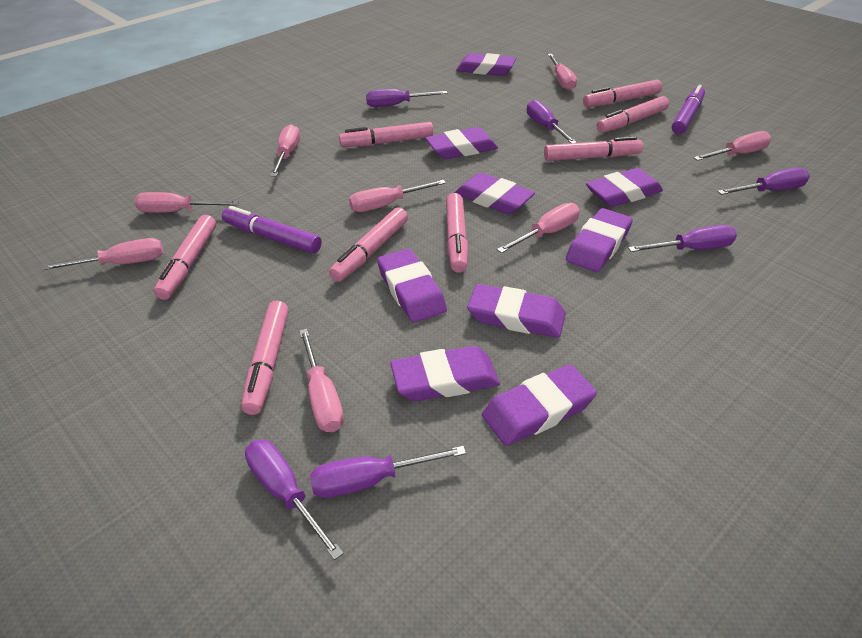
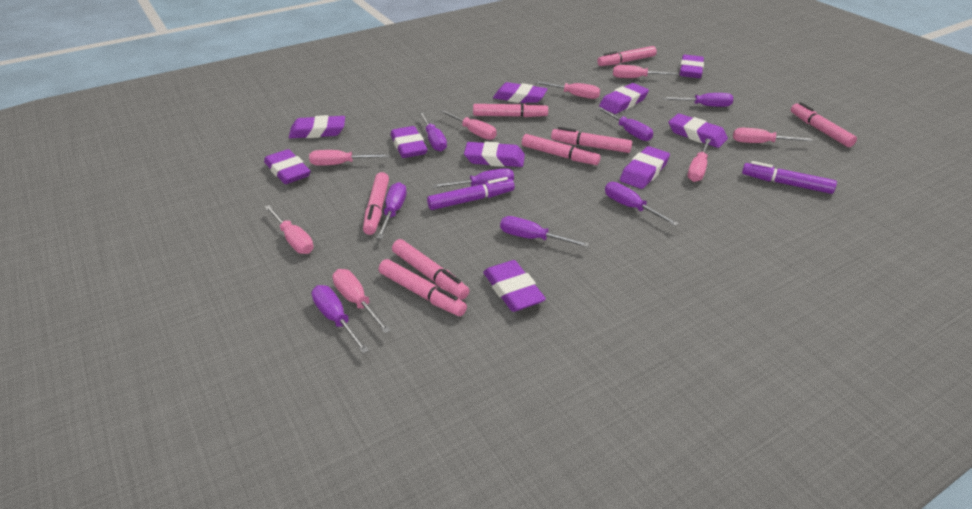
purple eraser: [377,249,447,322] [390,346,500,401] [425,127,498,159] [455,173,535,214] [456,53,516,76] [467,284,566,338] [482,364,597,446] [566,208,633,272] [586,168,663,207] = 9 -> [264,149,311,184] [289,115,345,138] [391,126,427,158] [464,141,525,167] [483,260,546,312] [493,82,548,103] [599,83,649,114] [620,146,670,189] [669,114,728,148] [679,55,704,78] = 10
purple screwdriver: [245,440,344,560] [310,446,466,498] [366,89,447,107] [527,100,577,143] [628,225,737,252] [717,168,810,195] = 6 -> [312,285,369,354] [377,182,407,239] [419,112,447,152] [432,168,514,188] [500,216,590,247] [597,107,653,141] [605,182,679,226] [662,93,733,107] = 8

